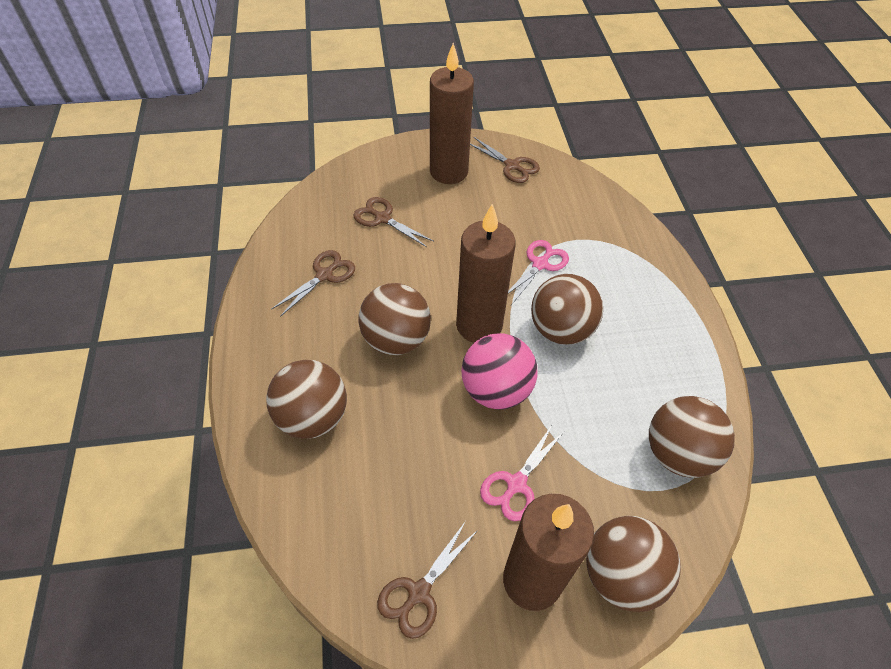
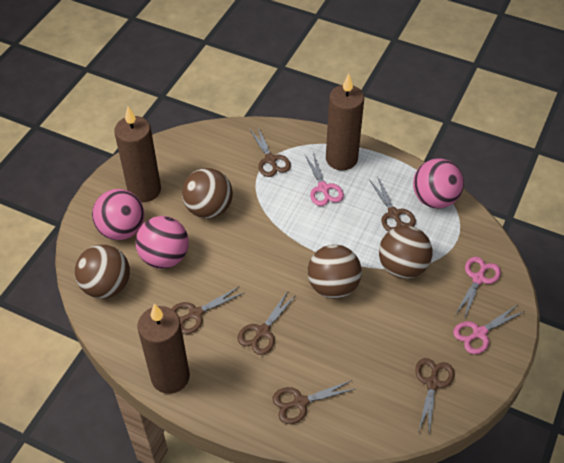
brown ball: [266,360,347,439] [358,283,431,355] [531,274,603,345] [586,516,681,612] [649,396,735,478] = 5 -> [75,245,130,299] [182,168,233,219] [308,245,362,299] [379,226,432,279] = 4
brown scissors: [271,250,355,317] [353,197,433,247] [377,521,478,639] [470,137,540,183] = 4 -> [171,286,244,334] [237,291,296,355] [250,126,291,177] [273,380,355,424] [369,178,416,232] [415,358,454,433] = 6
pink ball: [461,333,537,410] = 1 -> [92,189,144,240] [136,216,189,269] [413,158,464,208] = 3
pink scissors: [480,425,564,521] [508,240,569,305] = 2 -> [305,152,344,206] [453,305,525,354] [455,257,501,317] = 3

